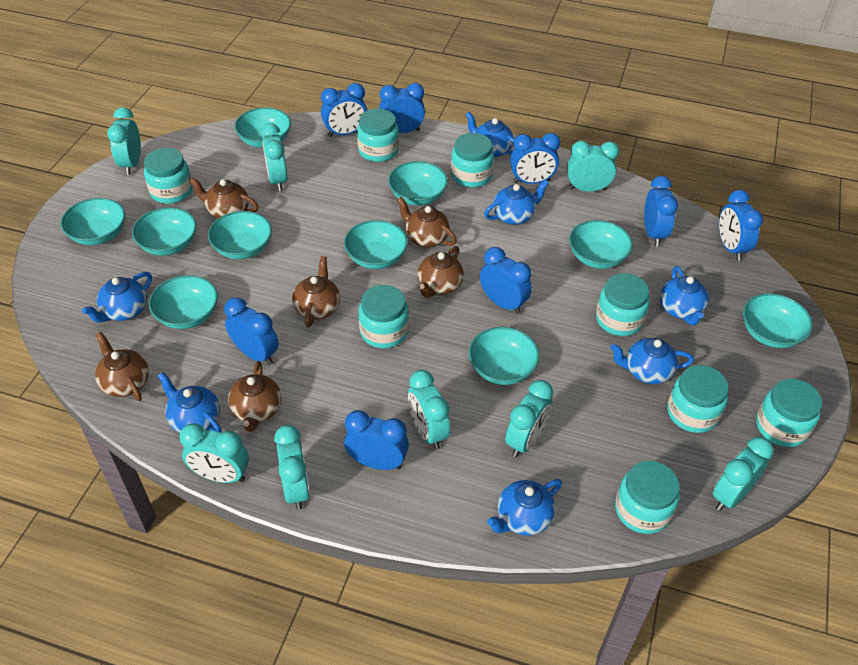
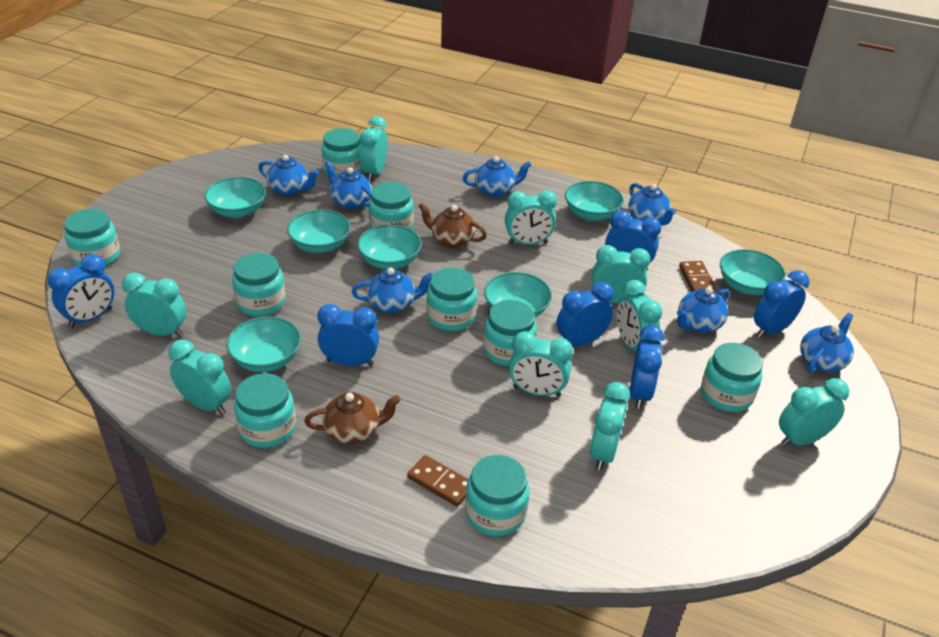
blue clock: [224,297,279,365] [321,83,367,137] [344,410,409,470] [379,83,425,133] [480,247,532,314] [510,133,560,184] [644,176,678,246] [719,190,763,261] = 8 -> [48,254,114,328] [318,304,379,366] [556,282,614,346] [605,210,661,271] [630,325,664,409] [754,270,809,338] = 6
brown domino: none = 0 -> [407,455,468,506] [679,261,717,292] = 2
brown teapot: [95,332,149,401] [189,177,259,218] [228,361,281,432] [292,256,340,327] [397,197,457,247] [417,246,464,298] = 6 -> [304,392,401,444] [419,203,487,248] = 2
turquoise bowl: [61,198,125,245] [132,207,197,256] [149,275,218,329] [208,211,272,259] [234,107,291,148] [344,220,408,269] [388,161,448,205] [469,327,540,385] [569,220,633,269] [743,293,813,348] = 10 -> [204,177,266,218] [226,317,301,372] [287,210,351,253] [357,225,421,269] [484,272,552,318] [565,181,624,221] [720,249,786,295] = 7
turquoise clock: [107,107,141,175] [180,423,249,483] [261,123,287,191] [274,425,310,510] [408,370,450,450] [505,380,553,457] [567,141,619,192] [713,437,774,511] = 8 -> [122,273,186,337] [169,340,231,415] [360,116,388,181] [505,190,557,245] [509,331,573,397] [589,382,630,471] [592,245,651,303] [616,280,662,351] [779,378,849,447] = 9
turquoise jar: [144,148,193,204] [357,109,399,162] [358,285,409,348] [451,133,494,188] [596,273,650,336] [615,461,680,534] [667,365,729,433] [756,379,822,447] = 8 -> [64,209,120,266] [232,253,286,316] [234,373,296,448] [322,128,362,176] [369,182,414,230] [427,268,477,331] [465,455,529,536] [483,300,537,366] [701,343,763,412] = 9

